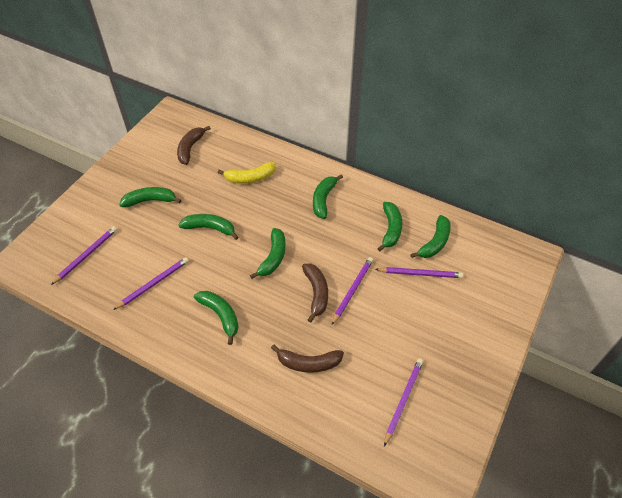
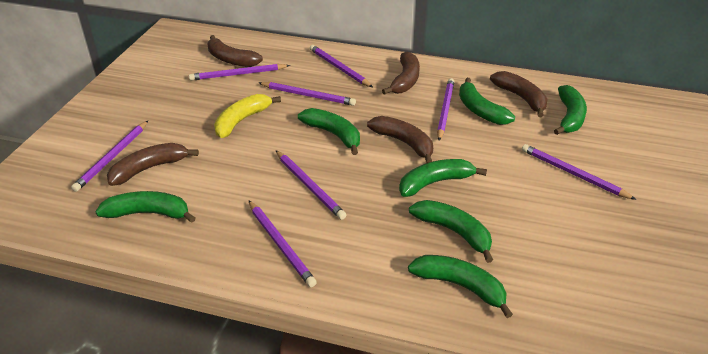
brown banana: [177,126,211,165] [271,344,344,373] [302,263,328,323] = 3 -> [107,143,199,186] [207,35,263,67] [367,116,433,163] [382,51,420,95] [490,71,547,117] = 5
purple pencil: [51,226,117,285] [113,257,189,310] [332,257,373,325] [375,267,463,278] [384,358,423,446] = 5 -> [71,121,148,192] [189,64,290,81] [248,200,317,287] [259,82,356,106] [276,150,346,220] [310,45,373,87] [437,78,454,141] [522,144,636,200] = 8

